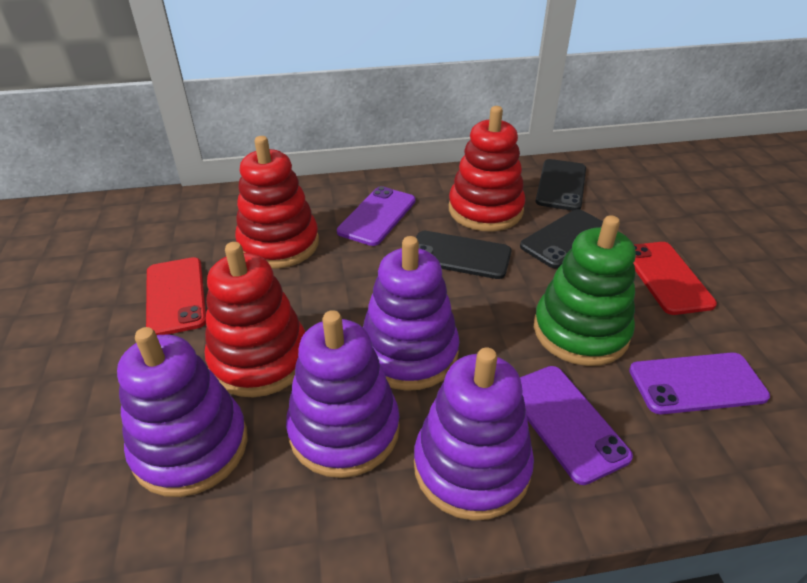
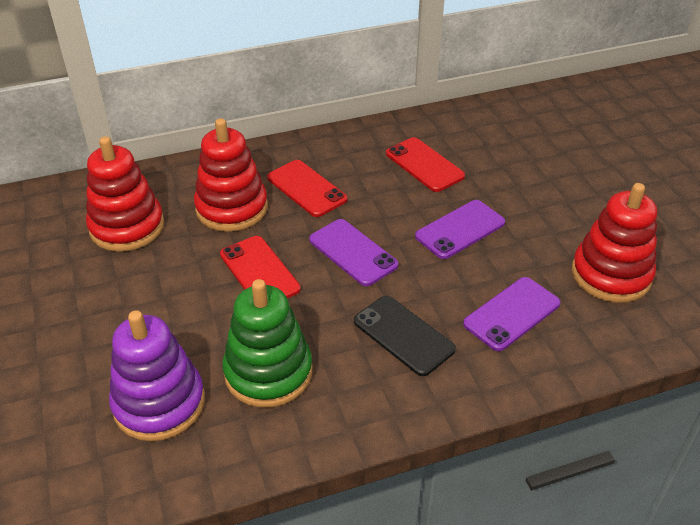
black phone: [416,231,512,279] [520,209,603,268] [535,159,586,211] = 3 -> [354,296,456,376] = 1
purple stacking toy: [117,327,248,497] [286,310,400,478] [363,236,460,391] [414,347,534,521] = 4 -> [109,310,205,441] = 1
red phone: [146,257,206,335] [634,242,717,315] = 2 -> [220,236,301,298] [267,160,347,217] [386,137,465,192] = 3

